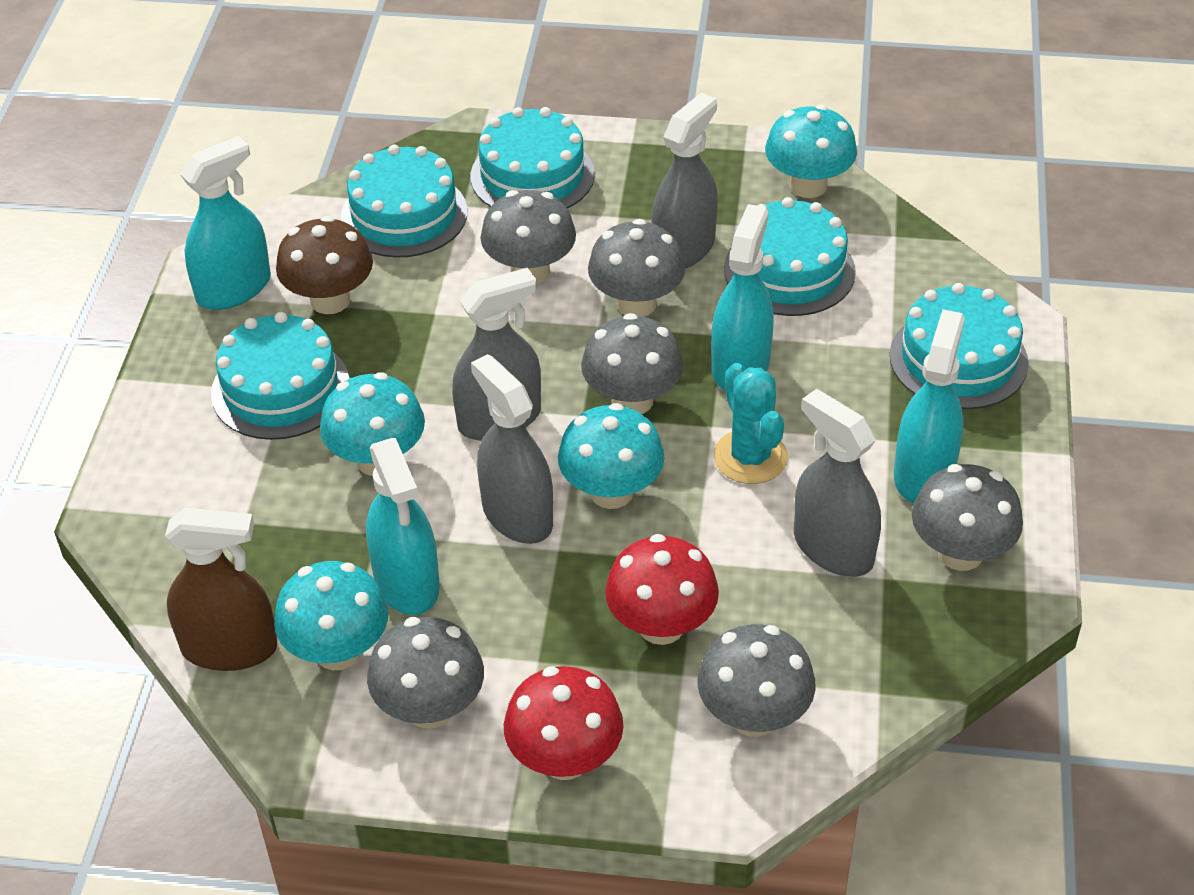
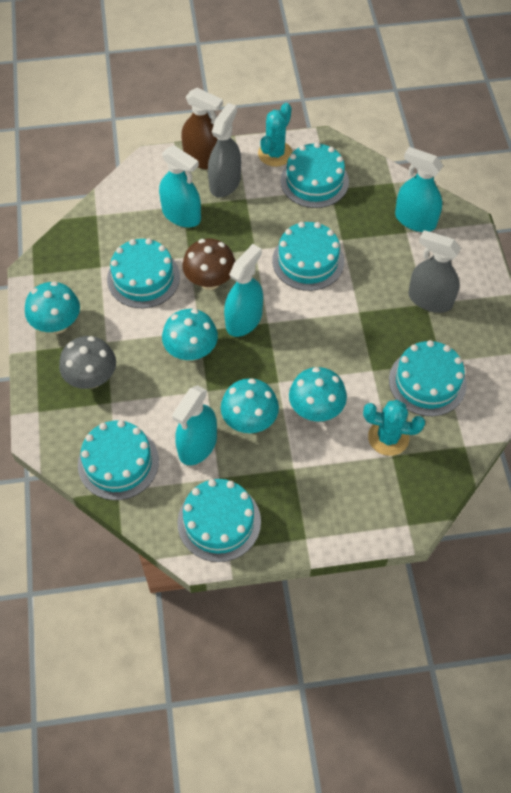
grey mushroom: [367,617,484,729] [481,190,576,284] [581,313,683,414] [588,219,685,317] [697,624,816,737] [912,464,1023,571] = 6 -> [59,336,116,389] = 1
grey spray bottle: [452,268,541,441] [471,354,553,544] [652,93,718,269] [794,389,881,577] = 4 -> [208,103,241,197] [408,230,461,313] = 2
red mushroom: [504,666,624,780] [605,534,719,645] = 2 -> none = 0
turquoise cactus: [714,363,788,484] = 1 -> [258,103,293,167] [363,400,425,456] = 2
turquoise cake: [211,312,350,440] [341,145,467,258] [471,107,595,208] [724,197,856,316] [890,283,1029,409] = 5 -> [78,420,159,500] [107,238,180,308] [177,479,261,562] [272,222,344,291] [281,142,349,208] [389,340,467,416] = 6

